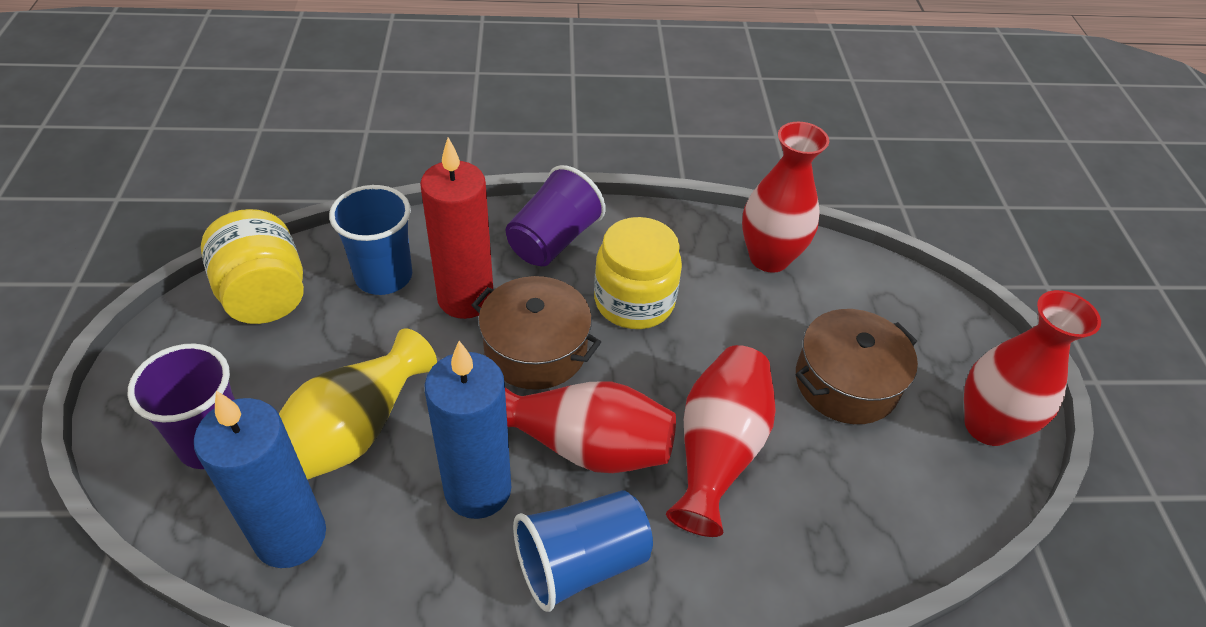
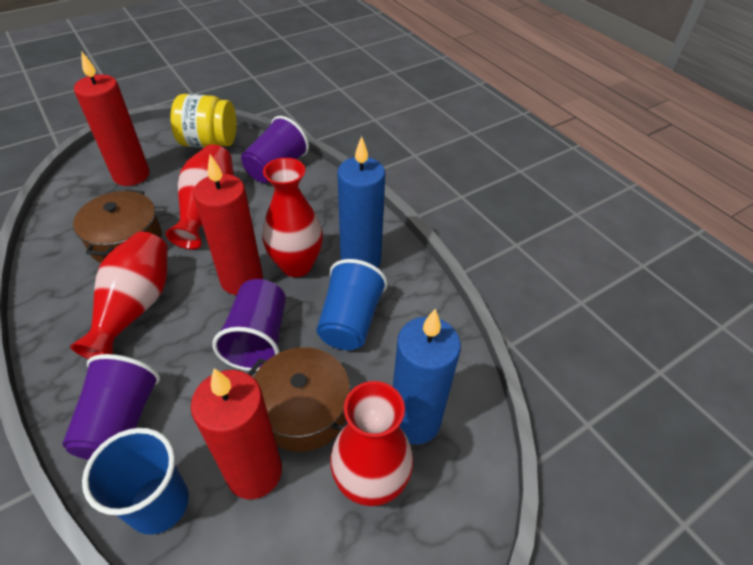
purple cup: [128,343,235,469] [505,165,606,266] = 2 -> [62,354,160,460] [212,279,286,371] [241,116,309,183] = 3
red candle: [420,137,493,319] = 1 -> [74,51,150,186] [191,368,282,499] [193,154,263,295] = 3
yellow jar: [201,209,304,324] [594,217,682,329] = 2 -> [171,94,236,148] = 1
yellow vase: [279,328,437,480] = 1 -> none = 0

